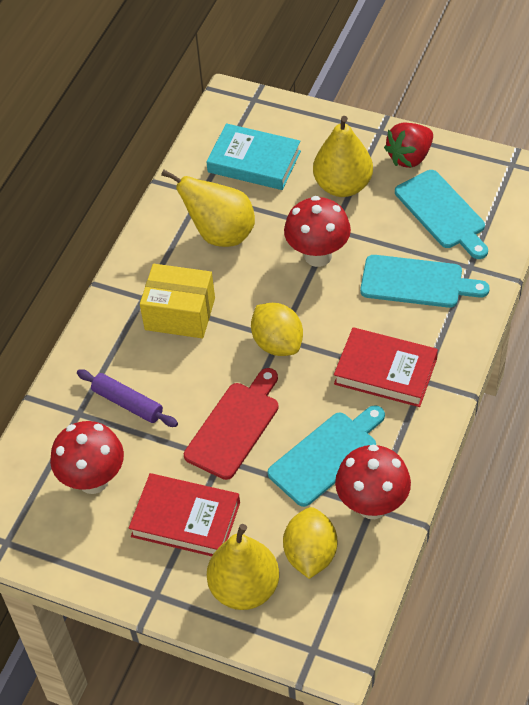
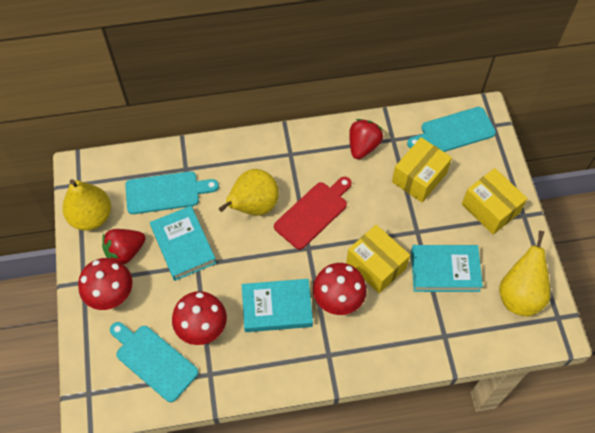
purple rolling pin: [77,369,178,427] = 1 -> none = 0
red book: [129,473,240,556] [334,327,438,407] = 2 -> none = 0
red strawberry: [384,123,433,168] = 1 -> [102,229,146,265] [349,119,383,159] = 2
turquoise book: [206,123,301,190] = 1 -> [150,206,216,281] [242,279,313,332] [411,245,483,292] = 3
yellow box: [140,264,215,338] = 1 -> [346,225,410,293] [392,137,452,202] [462,168,528,235] = 3
yellow lemon: [251,303,303,356] [283,507,337,579] = 2 -> none = 0

